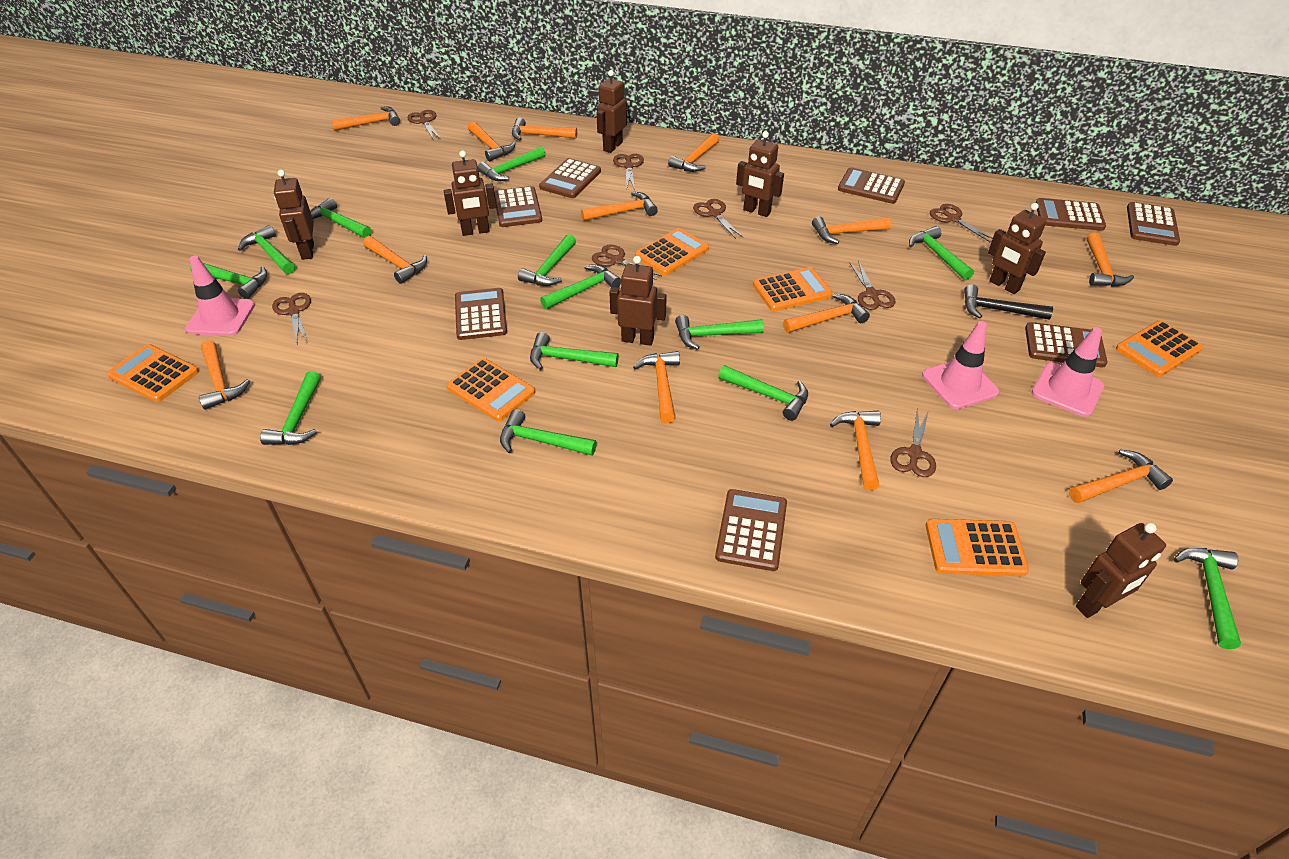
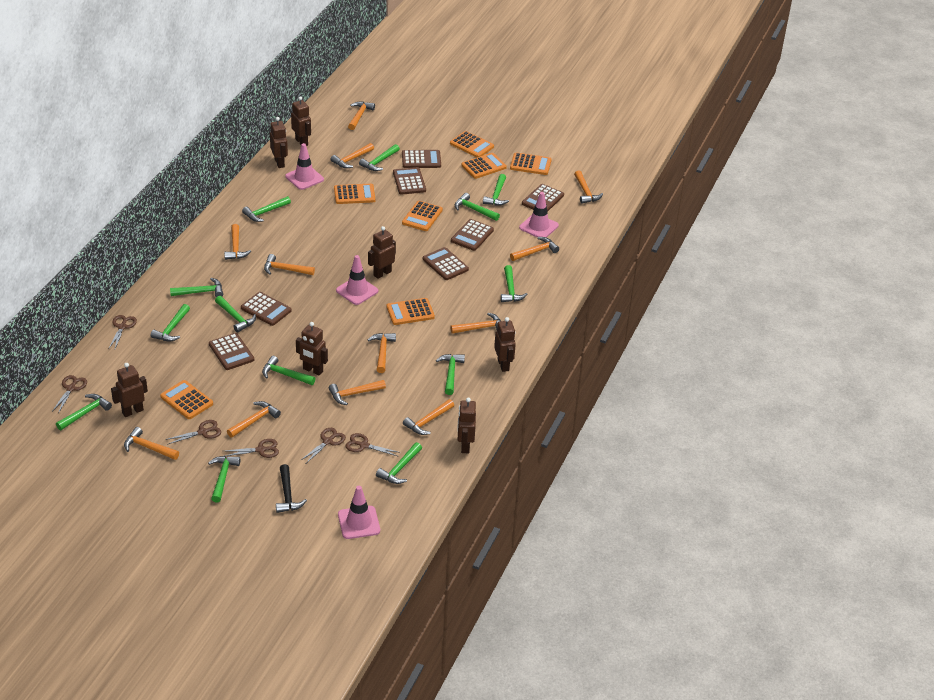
brown calculator: [455,288,507,340] [494,186,542,227] [539,158,601,198] [715,489,787,571] [838,167,905,204] [1025,322,1108,367] [1036,198,1106,231] [1127,202,1180,246] = 8 -> [209,333,254,370] [241,292,292,326] [393,167,426,195] [402,150,441,168] [423,247,469,280] [451,219,494,251] [522,184,564,212] = 7
brown scissors: [272,293,311,343] [407,110,441,139] [592,245,662,280] [613,154,644,190] [693,199,743,239] [849,261,895,310] [890,408,936,477] [930,204,993,242] = 8 -> [53,375,87,413] [109,315,137,349] [165,420,221,445] [225,439,279,458] [300,428,346,463] [346,433,401,457] = 6
orange calculator: [107,344,199,402] [447,358,535,421] [635,228,709,275] [753,267,833,311] [926,519,1029,576] [1116,320,1203,377] = 6 -> [160,380,213,419] [334,184,375,204] [387,298,435,325] [402,201,443,231] [450,131,494,158] [461,153,507,179] [510,152,552,175] = 7
orange hammer: [199,340,250,410] [331,106,400,131] [363,236,427,284] [468,121,516,161] [512,118,577,140] [581,192,658,221] [633,351,680,423] [668,133,719,172] [783,294,870,333] [812,216,891,244] [830,411,881,491] [1069,450,1173,503] [1087,233,1134,287] = 13 -> [124,427,179,460] [224,224,251,260] [227,401,281,438] [264,254,315,275] [329,380,386,405] [330,143,374,168] [348,102,375,130] [368,333,396,373] [403,399,454,435] [450,313,501,334] [510,237,559,261] [574,170,603,204] = 12
pink traffic cone: [185,255,255,336] [922,321,999,409] [1032,327,1104,417] = 3 -> [285,143,324,190] [336,255,378,305] [338,486,380,539] [519,192,559,238] = 4

